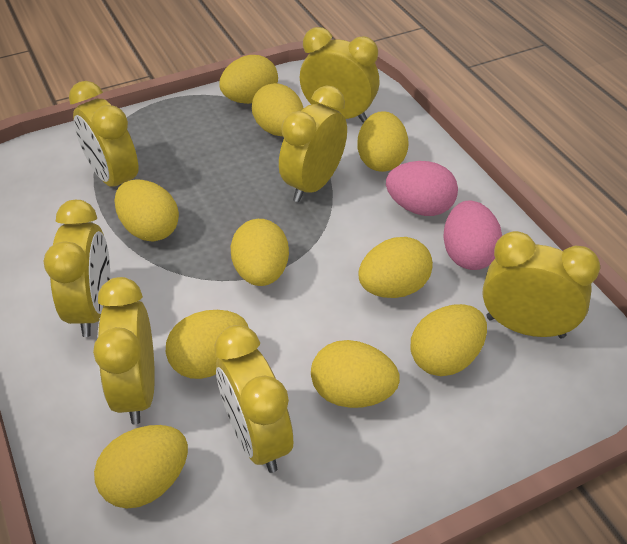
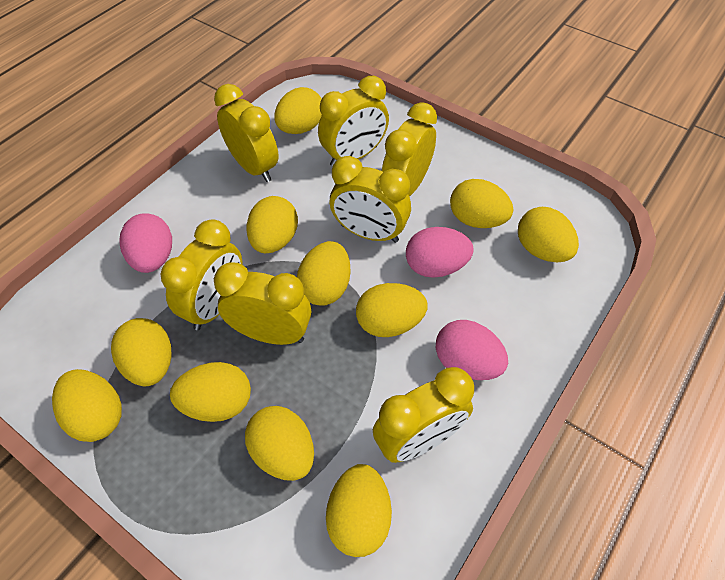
pink egg: [386,161,458,216] [443,200,502,270] = 2 -> [119,213,172,273] [406,227,474,278] [436,320,508,380] = 3
yellow egg: [94,425,188,508] [114,179,179,241] [166,310,249,379] [219,55,278,104] [231,219,289,286] [252,83,304,136] [311,340,400,408] [357,111,409,172] [358,237,433,298] [410,304,487,376] = 10 -> [52,369,122,442] [111,318,171,386] [170,362,251,422] [245,406,314,481] [246,196,298,253] [274,87,322,134] [297,241,351,306] [326,464,392,557] [356,283,428,337] [450,179,514,228] [518,207,579,262] = 11

